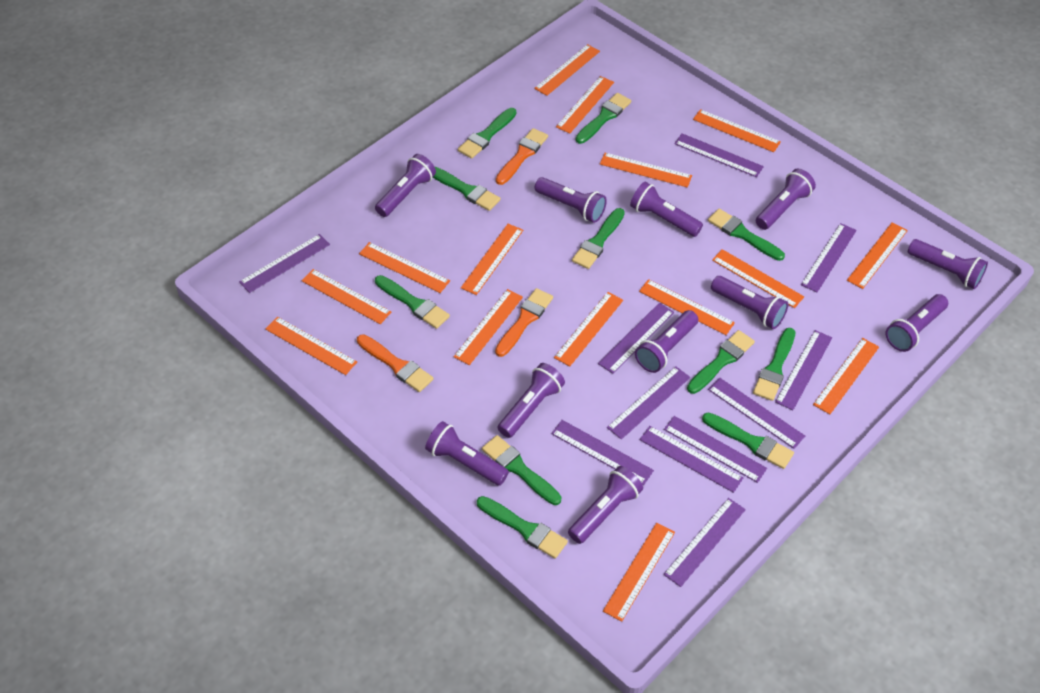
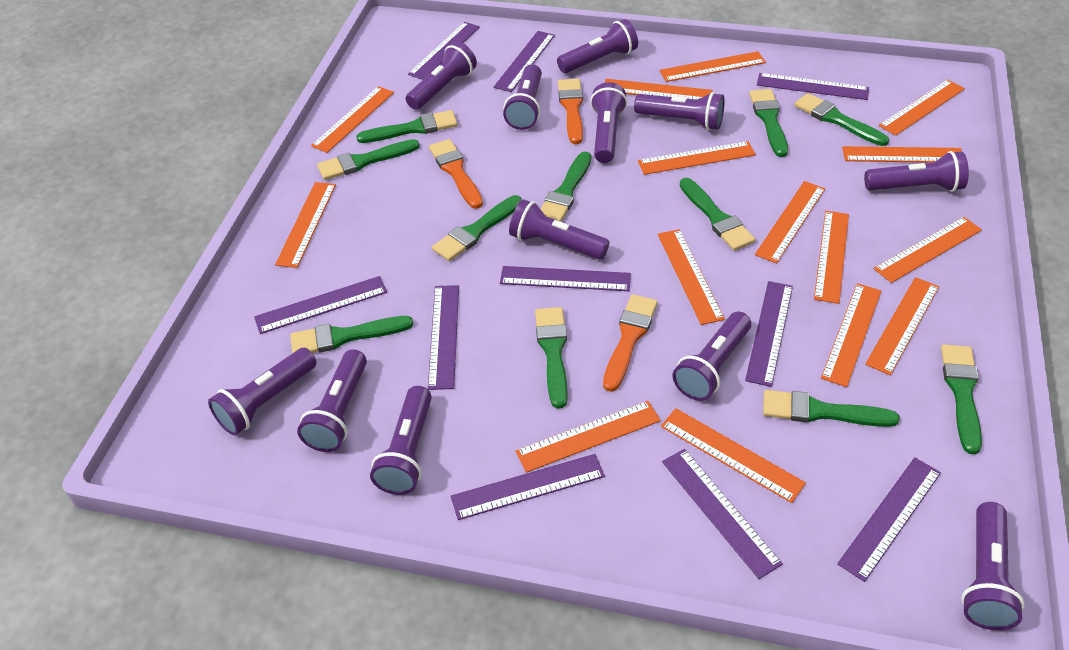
purple flashlight: [375,154,436,217] [425,421,509,486] [498,363,565,438] [535,177,607,223] [568,466,643,544] [630,182,703,237] [635,310,698,373] [711,276,788,329] [756,169,816,230] [886,294,948,352] [908,239,988,289] = 11 -> [208,348,317,436] [297,349,367,452] [370,386,432,495] [406,42,477,110] [503,64,542,130] [509,199,610,260] [557,19,638,73] [590,82,627,163] [634,92,724,130] [673,312,751,401] [864,151,969,192] [961,502,1024,630] = 12
purple ruler: [239,234,330,293] [551,420,654,485] [598,303,674,374] [607,366,690,439] [640,426,743,493] [663,498,746,587] [664,416,767,483] [674,134,764,177] [708,377,805,449] [775,330,832,410] [801,223,857,292] = 11 -> [254,276,387,334] [408,22,480,80] [428,285,459,390] [451,454,605,520] [494,31,555,92] [500,266,631,291] [662,449,783,579] [745,281,793,387] [757,73,869,100] [837,457,941,582] = 10

